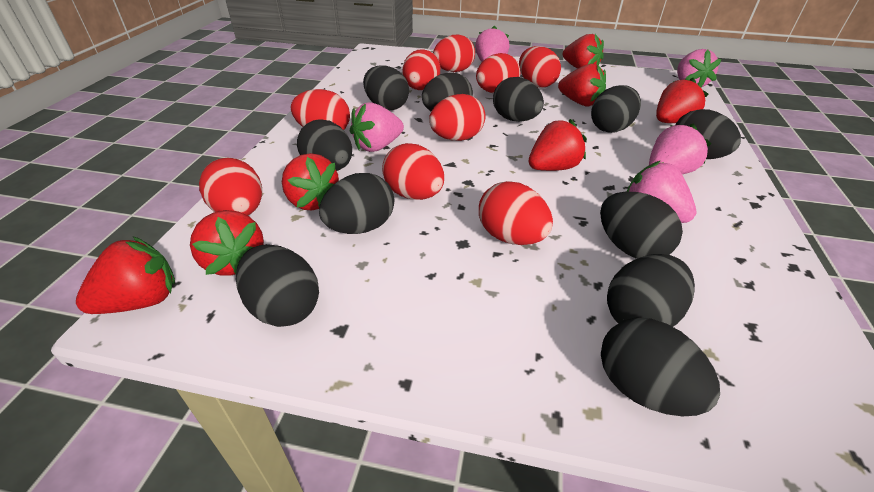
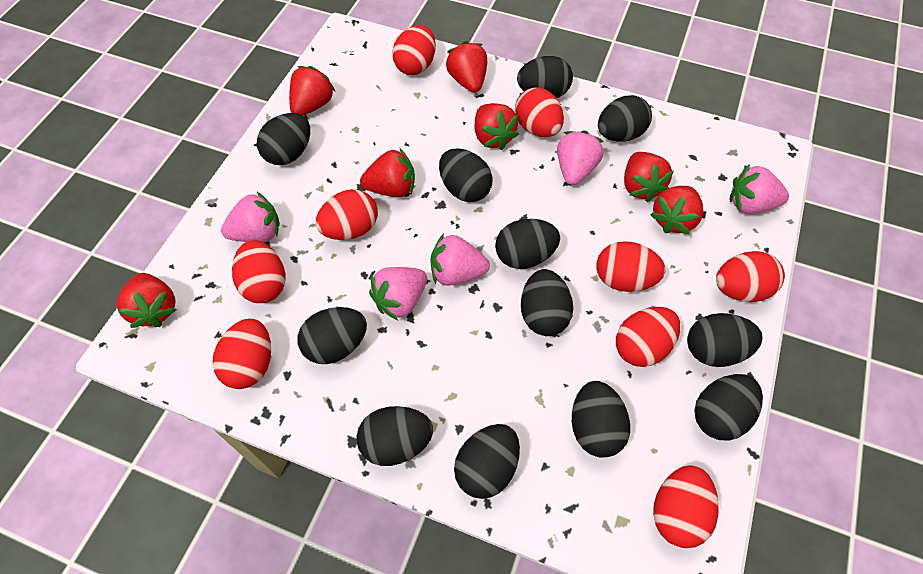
black egg: [236,244,319,327] [297,119,352,171] [319,173,394,234] [363,65,409,110] [422,72,473,112] [493,77,544,122] [591,85,641,133] [600,192,683,259] [601,317,720,417] [607,254,695,327] [675,109,741,159] = 11 -> [257,113,310,165] [298,307,367,364] [356,406,433,466] [439,149,493,202] [454,424,520,499] [495,219,560,269] [517,56,573,98] [521,269,573,336] [572,381,630,457] [598,95,652,142] [687,313,763,367] [695,374,763,440] = 12

